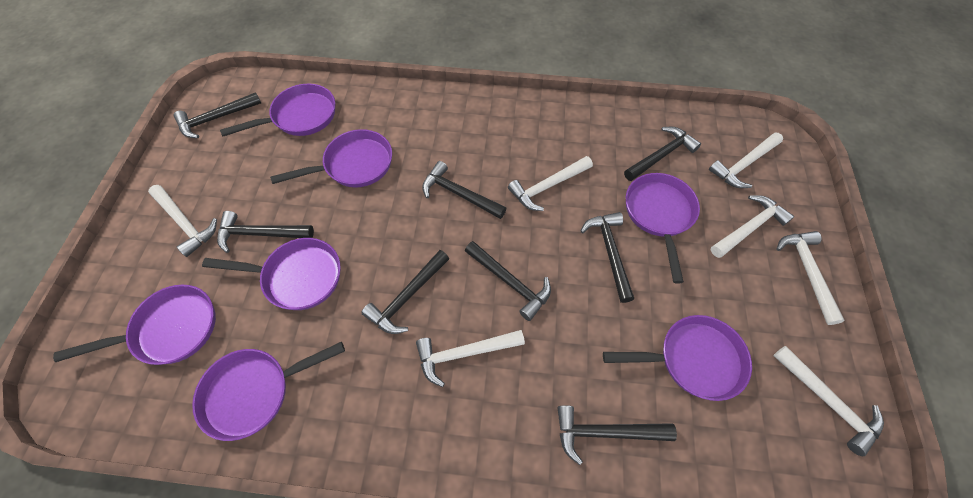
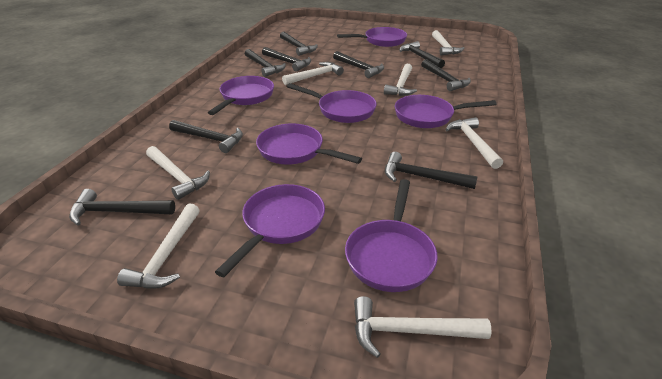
black hammer: [173,92,261,138] [217,211,314,253] [361,250,449,334] [422,161,507,219] [465,241,551,321] [557,405,677,465] [581,212,634,303] [624,127,701,181] = 8 -> [69,189,175,226] [169,120,243,153] [245,49,286,77] [262,47,311,72] [280,32,318,56] [333,51,384,78] [385,152,478,189] [399,41,445,68] [421,59,471,91] = 9

